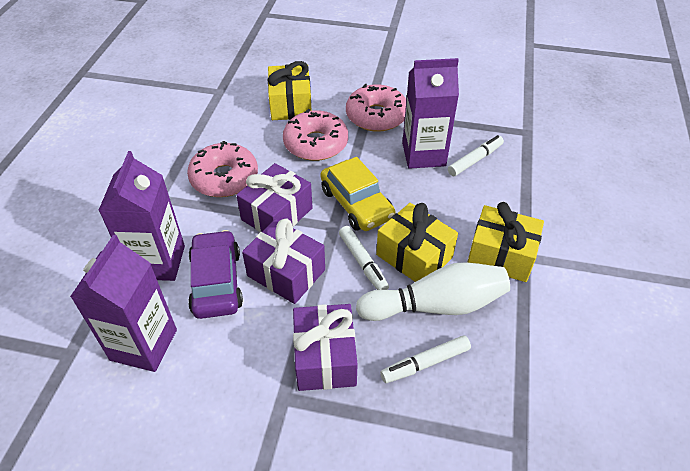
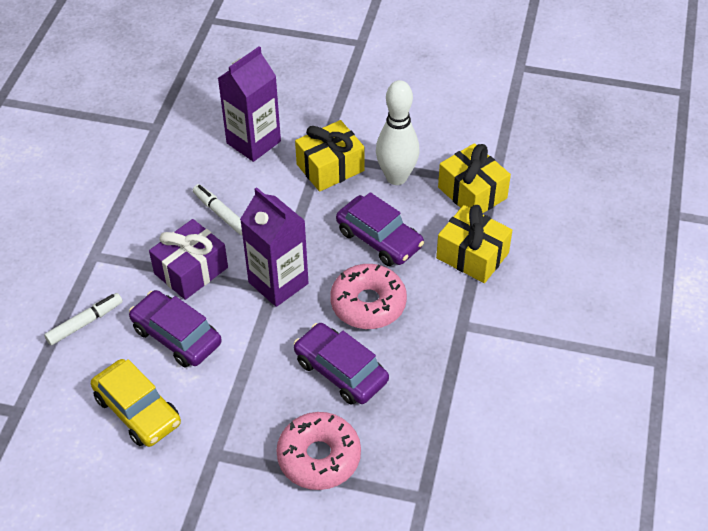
pink donut: [187,141,258,197] [283,109,348,161] [346,84,406,132] = 3 -> [276,412,361,490] [330,264,407,329] = 2
purple car: [188,230,243,319] = 1 -> [129,290,222,368] [294,323,389,405] [336,192,424,266] = 3
purple carton: [70,234,177,372] [98,151,185,281] [402,58,459,169] = 3 -> [218,46,281,162] [240,187,309,307] = 2
purple gift: [236,163,313,232] [242,219,325,304] [293,304,358,391] = 3 -> [149,219,228,300] = 1
white marker: [339,226,389,290] [380,336,471,383] [448,135,504,176] = 3 -> [44,293,123,345] [193,184,242,235] = 2

